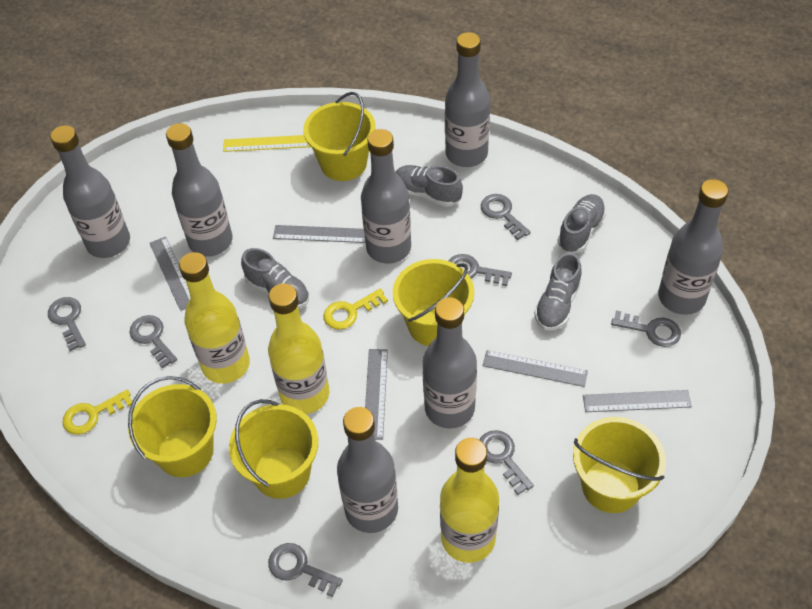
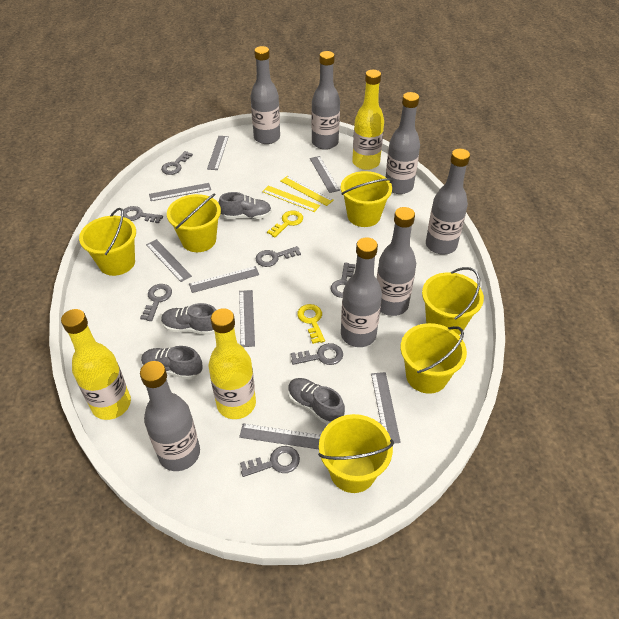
grey ruler: [149,237,191,311] [273,225,365,243] [365,349,388,440] [483,350,588,387] [583,390,692,412] = 5 -> [146,239,192,282] [149,183,211,201] [189,266,259,293] [207,136,229,170] [239,290,255,347] [239,424,321,449] [310,156,340,193] [371,372,401,443] = 8
yellow bucket: [128,376,217,477] [229,399,318,499] [303,92,376,181] [393,259,474,346] [573,417,666,513] = 5 -> [79,208,136,276] [167,193,221,252] [318,414,394,493] [341,171,393,227] [401,323,467,394] [422,267,484,335] = 6
yellow ruler: [223,135,311,152] = 1 -> [262,186,320,212] [281,176,334,206] = 2

